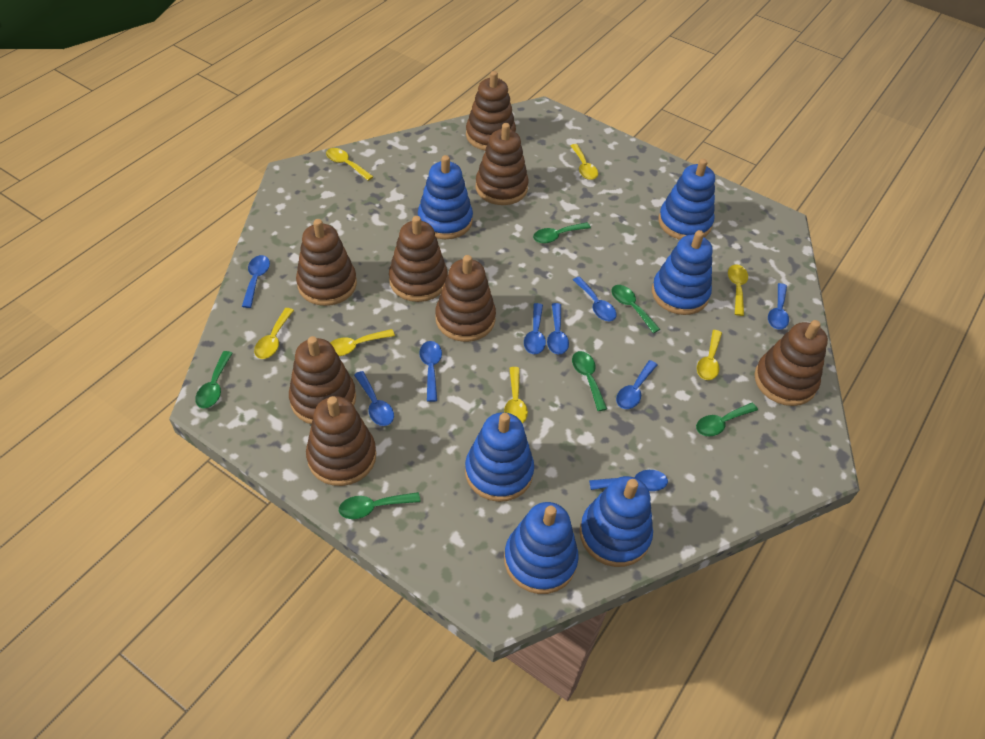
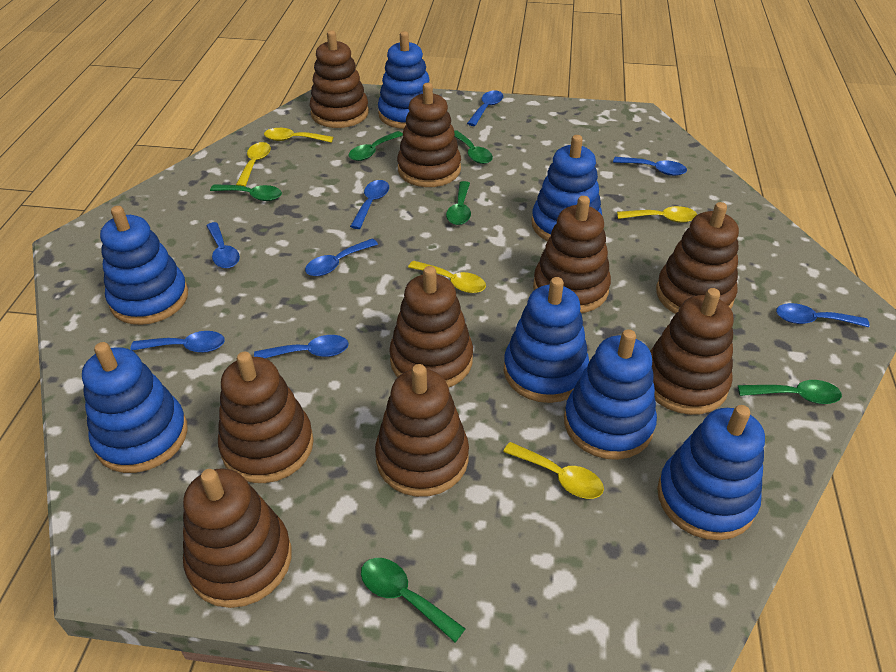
blue spoon: [242,255,270,308] [354,371,394,426] [419,341,442,402] [524,303,546,354] [547,303,569,355] [573,277,617,321] [589,470,668,491] [616,360,657,409] [768,283,789,330] = 9 -> [130,331,225,353] [207,222,240,269] [254,335,349,358] [305,239,378,276] [350,180,389,229] [467,90,503,126] [613,157,687,176] [776,303,870,327] = 8
blue stacking toy: [418,155,473,239] [465,412,534,502] [504,502,579,594] [580,476,653,567] [652,230,712,315] [659,159,715,240] = 6 -> [82,342,188,473] [100,206,188,325] [378,31,430,129] [504,277,589,403] [532,135,602,241] [564,329,657,460] [657,405,765,540] = 7
brown stacking toy: [289,336,356,424] [296,219,357,306] [306,396,376,486] [389,216,447,302] [435,255,496,342] [466,71,516,151] [476,123,529,205] [755,320,828,406] = 8 -> [183,468,292,608] [218,352,314,483] [310,30,369,128] [375,364,469,497] [389,266,473,388] [397,83,461,187] [533,196,611,313] [650,288,734,415] [656,202,739,314] = 9
yellow spoon: [254,308,294,359] [326,148,374,181] [330,329,395,356] [504,367,528,423] [570,144,598,180] [697,330,722,380] [728,264,748,316] = 7 -> [236,142,271,187] [264,128,333,143] [408,261,486,293] [503,442,604,499] [617,206,697,223] = 5

